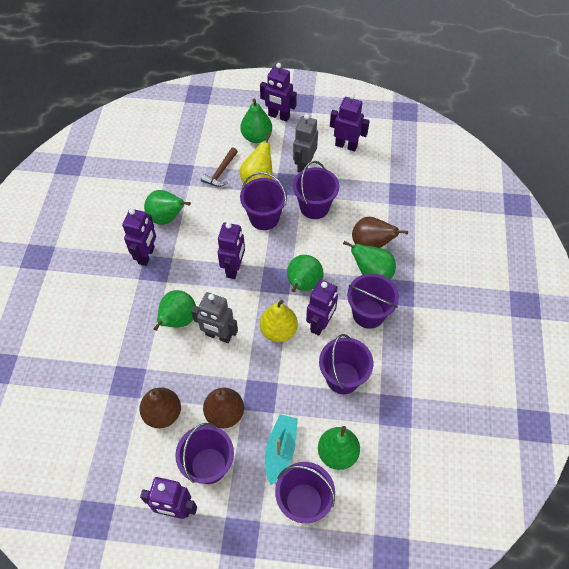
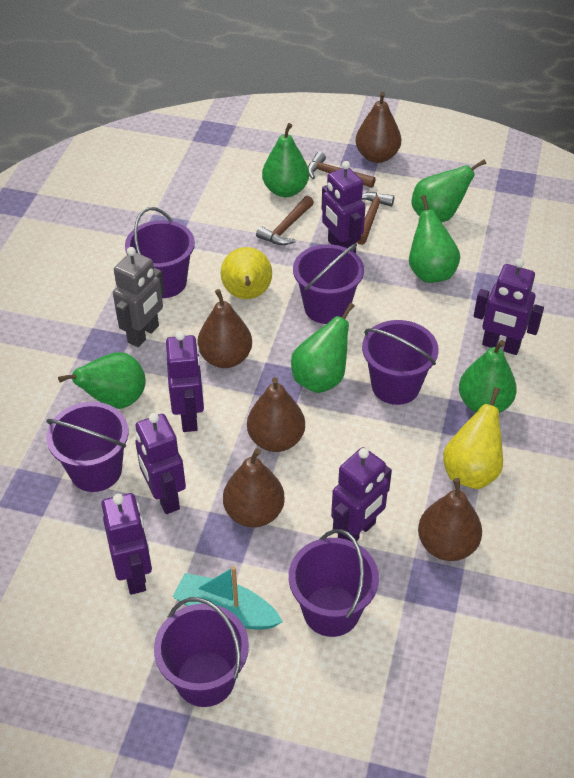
brown hammer: [201,147,238,187] = 1 -> [256,196,314,245] [308,152,376,188] [357,192,394,245] = 3
brown pear: [139,388,181,428] [203,388,244,428] [352,217,408,248] = 3 -> [197,289,252,368] [223,448,285,527] [247,377,305,452] [356,92,401,163] [418,478,482,561] = 5
grey robot: [191,292,238,343] [293,114,318,173] = 2 -> [113,247,164,347] = 1

